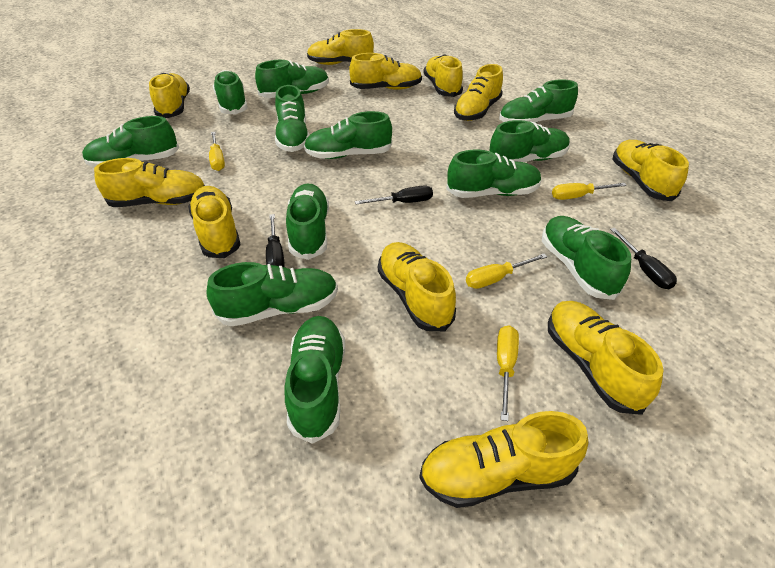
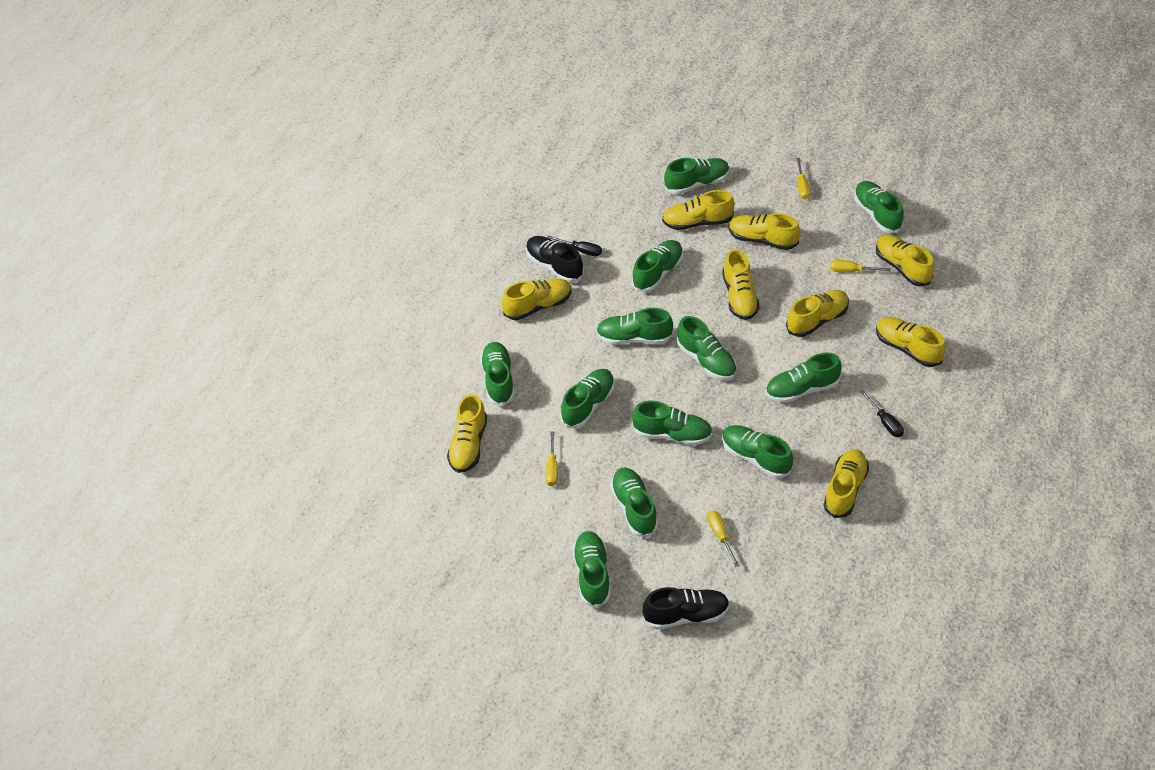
black screwdriver: [266,214,284,267] [355,186,433,204] [610,228,677,289] = 3 -> [547,235,602,256] [860,390,904,437] = 2
black shoe: none = 0 -> [526,236,584,283] [643,587,730,629] = 2
yellow shoe: [94,158,205,207] [149,73,190,118] [188,186,241,258] [307,29,374,65] [349,53,422,90] [378,242,456,331] [419,411,588,508] [423,54,463,97] [454,64,503,121] [548,301,663,415] [613,140,689,201] = 11 -> [447,394,487,473] [502,278,571,320] [662,190,734,230] [722,249,760,320] [729,213,800,250] [786,290,849,337] [823,449,869,518] [876,235,934,286] [876,317,946,367] = 9

